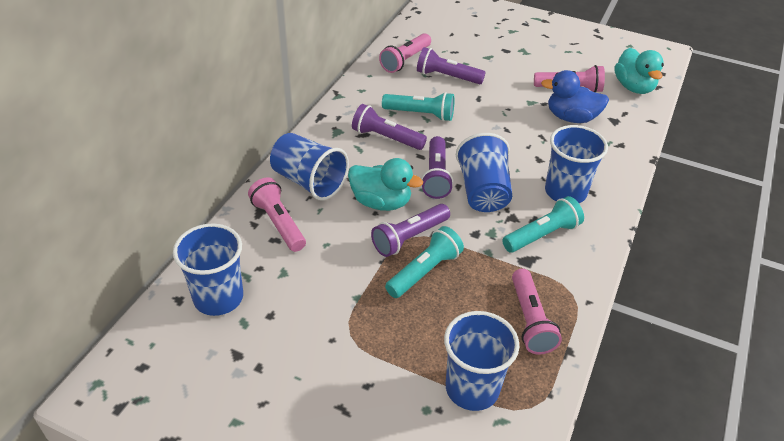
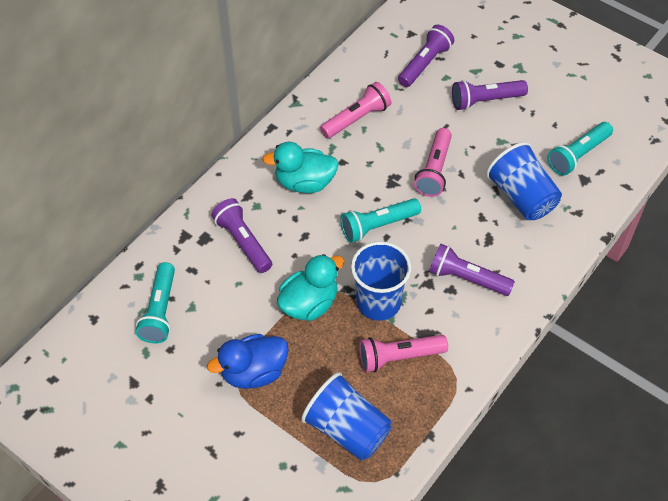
blue cup: [173,223,243,316] [270,133,349,201] [444,311,520,411] [456,133,512,212] [545,125,608,203] = 5 -> [301,372,392,460] [351,241,411,321] [486,142,562,220] = 3
pink flashlight: [248,177,306,252] [379,33,431,73] [512,269,562,354] [534,65,605,93] = 4 -> [320,82,391,138] [359,335,448,372] [414,128,452,197] = 3

